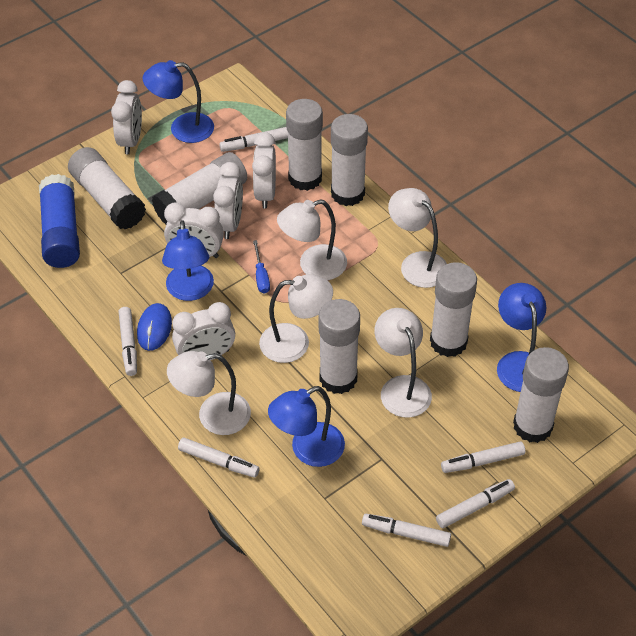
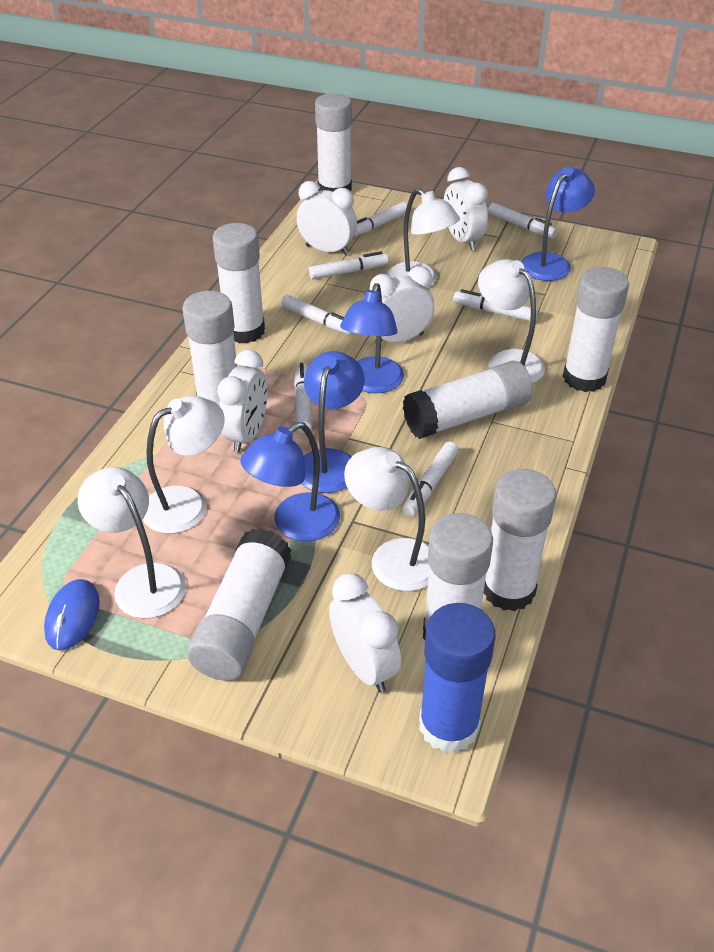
blue screwdriver: [253,240,270,293] = 1 -> none = 0
white glue stick: [68,147,146,230] [152,152,247,224] [286,99,323,191] [319,299,360,394] [331,114,368,206] [430,262,477,357] [513,347,569,443] = 7 -> [182,291,237,405] [187,528,291,681] [213,223,265,344] [315,93,352,192] [403,360,533,439] [423,513,493,640] [484,469,557,611] [563,267,629,392] = 8
white marker: [118,307,137,376] [178,438,259,478] [219,127,288,152] [362,514,451,547] [436,479,515,528] [441,441,525,473] = 6 -> [281,295,354,335] [294,362,312,433] [309,251,388,279] [354,202,407,237] [402,441,459,516] [453,289,538,321] [488,203,557,238] = 7

